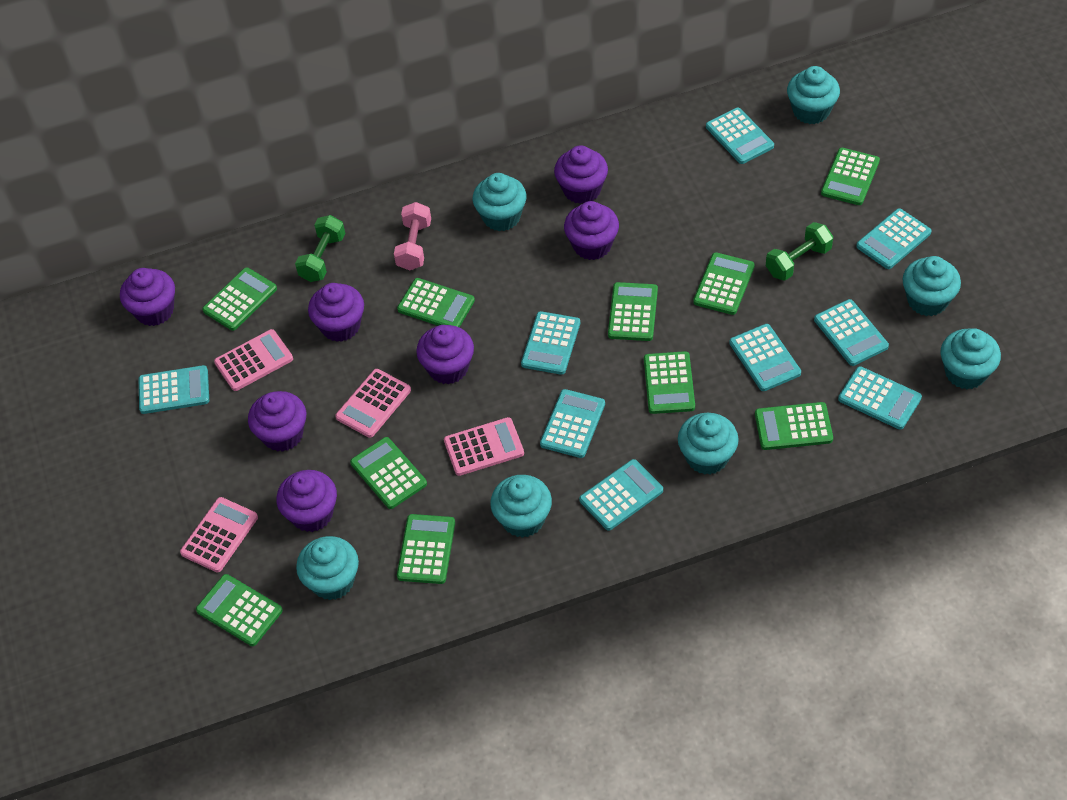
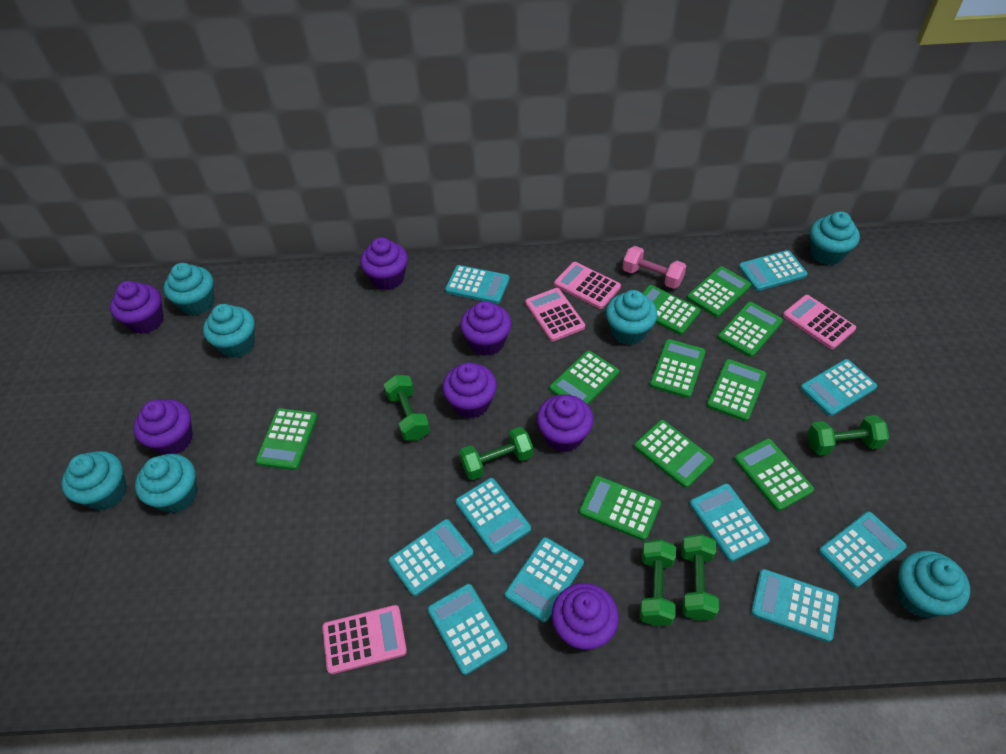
green dumbbell: [295,215,345,282] [766,222,833,281] = 2 -> [384,375,430,441] [459,427,533,480] [639,540,676,626] [681,534,719,621] [808,415,889,455] = 5
turquoise calculator: [139,365,209,414] [521,311,580,375] [540,389,605,458] [579,459,663,531] [706,108,774,164] [729,324,801,391] [814,299,889,366] [838,366,922,430] [856,208,932,269] = 9 -> [388,519,474,596] [428,584,507,675] [445,265,510,304] [456,478,531,554] [505,537,584,622] [690,484,770,562] [739,250,808,291] [751,569,839,642] [800,359,877,416] [819,511,907,588] = 10

